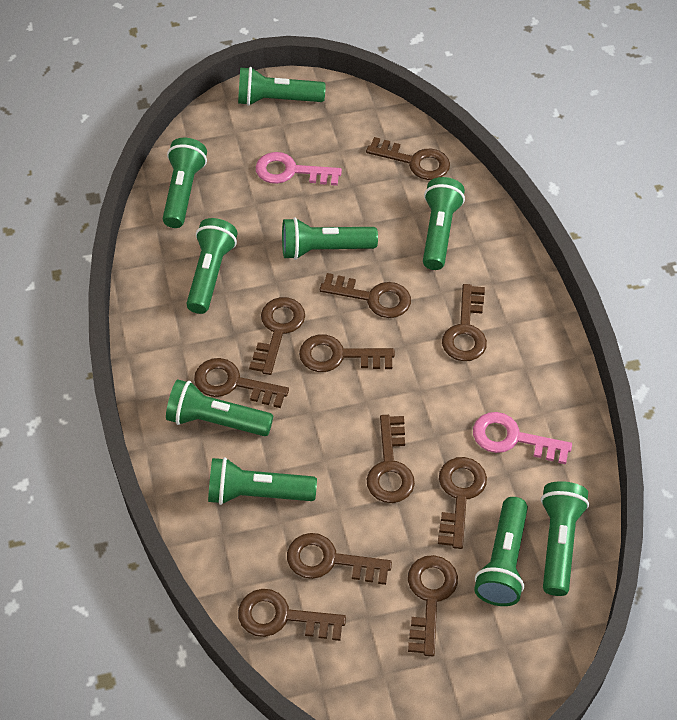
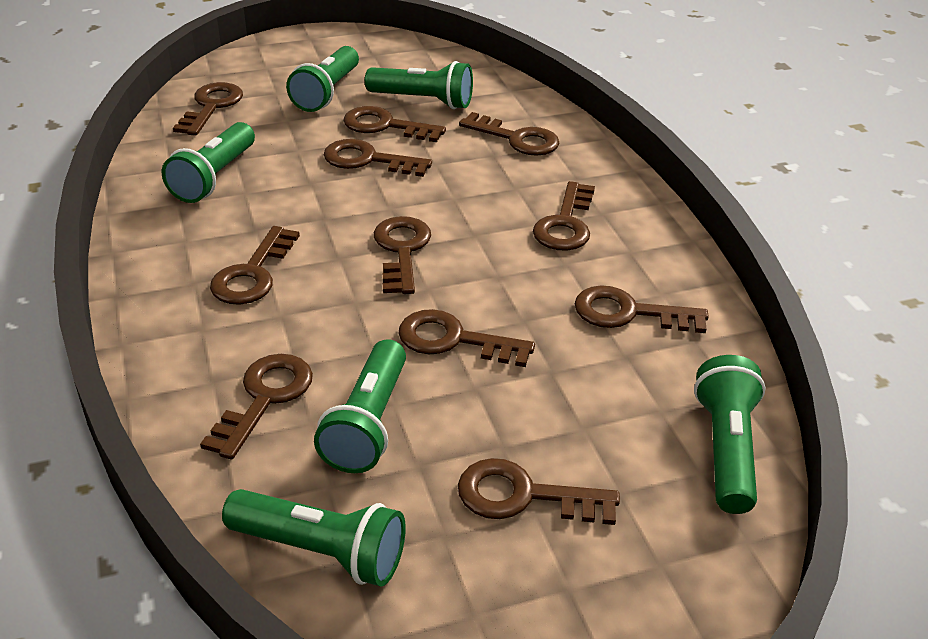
green flashlight: [163,138,207,228] [166,379,273,436] [186,218,238,314] [208,457,317,505] [238,67,326,106] [282,217,378,260] [423,177,465,270] [474,497,528,606] [541,481,589,596] = 9 -> [162,122,255,203] [222,489,406,587] [286,46,359,112] [314,339,406,473] [365,61,473,109] [694,355,766,514] = 6
pink key: [256,152,342,186] [473,412,572,464] = 2 -> none = 0

